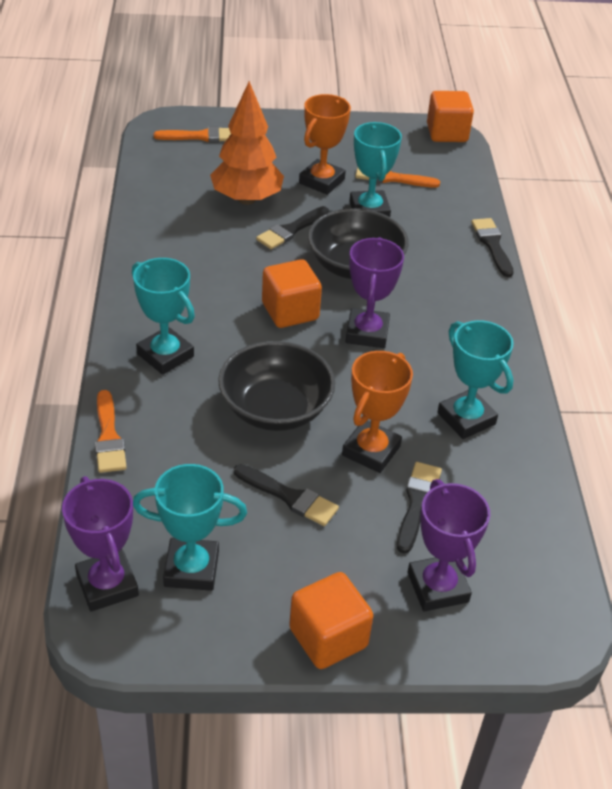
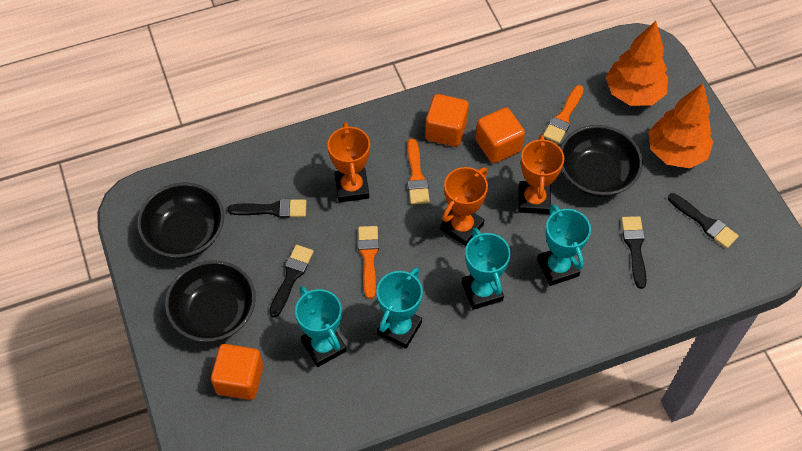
black bowl: [218,341,335,431] [308,208,409,279] = 2 -> [137,182,224,259] [165,260,255,342] [560,125,643,197] = 3
orange tree: [210,81,284,205] = 1 -> [606,21,668,106] [649,83,713,168] = 2
orange trophy: [299,94,351,195] [342,351,413,473] = 2 -> [328,122,370,202] [440,167,488,246] [518,135,564,214] = 3
purple trophy: [62,476,139,611] [346,237,404,348] [407,479,490,611] = 3 -> none = 0

